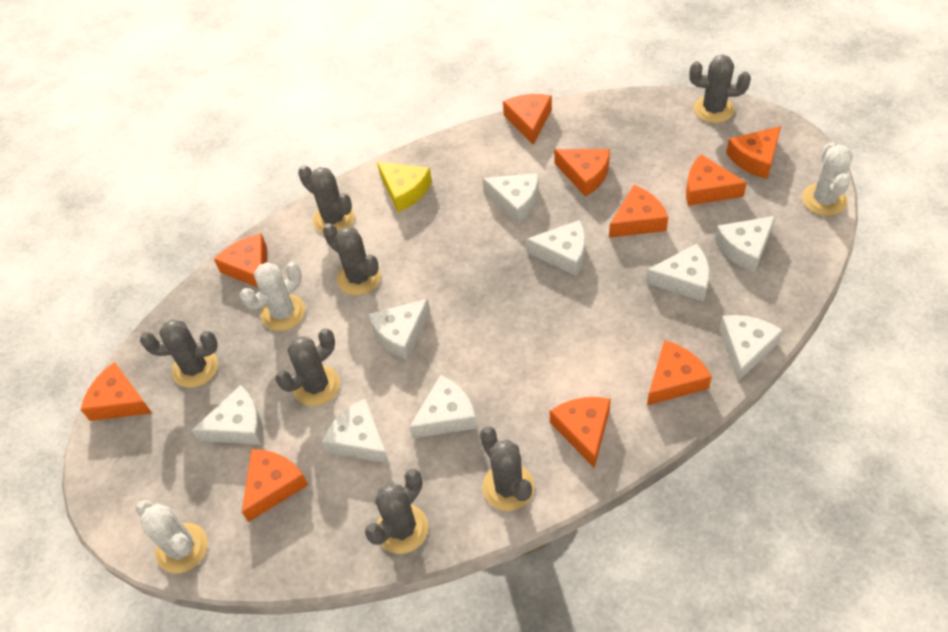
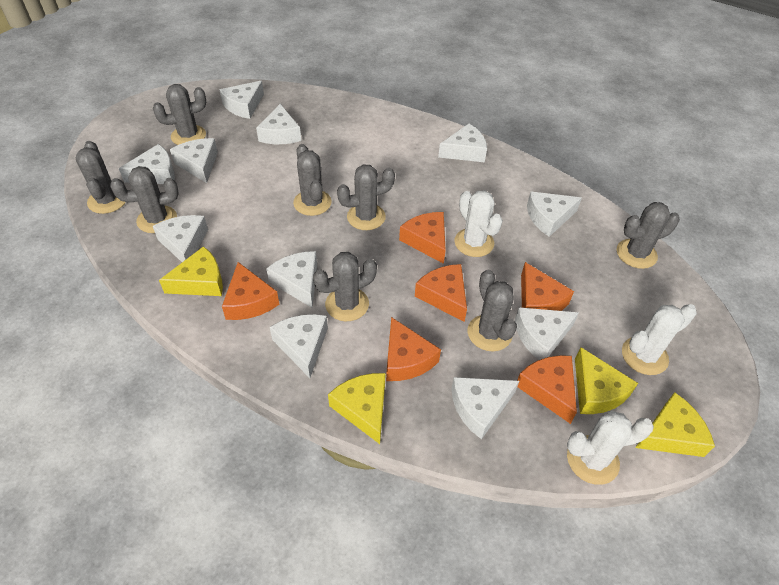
grey cactus: [140,319,218,388] [275,328,340,406] [298,165,355,233] [323,223,381,295] [365,469,428,554] [480,426,534,511] [689,54,751,123] = 7 -> [76,141,126,214] [110,166,179,233] [153,84,206,145] [293,144,332,216] [313,252,377,321] [337,164,395,230] [468,270,517,352] [617,202,679,269] = 8
orange cheese: [81,362,152,421] [214,234,267,287] [242,449,308,522] [503,94,552,145] [550,397,611,468] [554,149,610,197] [609,185,668,238] [647,340,712,405] [686,154,747,206] [726,126,781,179] = 10 -> [222,262,280,320] [386,317,441,381] [399,212,446,264] [415,264,467,322] [517,355,577,424] [521,262,574,311] = 6
white cheese: [192,385,263,445] [322,399,390,464] [368,299,430,360] [409,375,477,439] [482,173,539,224] [526,220,585,276] [645,244,709,302] [714,216,775,272] [719,315,783,381] = 9 -> [119,144,175,184] [153,215,208,262] [170,138,218,183] [220,81,264,119] [256,104,301,144] [266,251,317,308] [270,314,328,378] [438,124,487,162] [451,377,519,439] [515,307,579,360] [527,192,582,237] = 11
yellow cheese: [377,162,432,212] = 1 -> [159,246,223,296] [328,373,386,444] [575,347,638,414] [635,392,715,457] = 4

